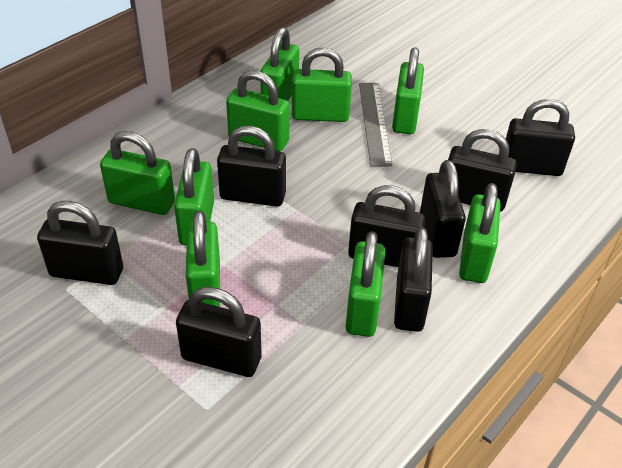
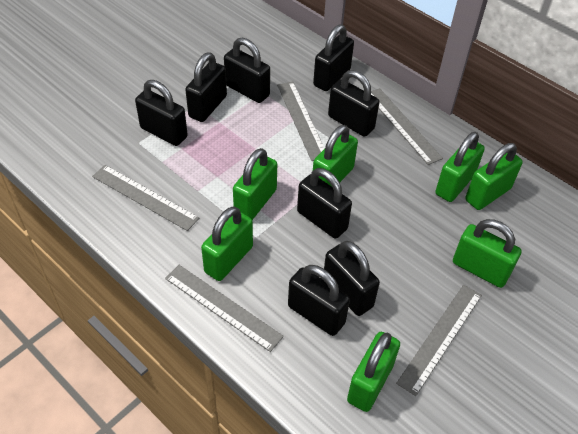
green padlock: [100,131,175,215] [174,148,214,246] [186,210,220,307] [226,70,290,151] [261,27,299,101] [292,47,352,122] [346,231,385,337] [392,47,424,134] [459,183,501,283] = 9 -> [201,206,253,281] [233,148,277,220] [313,125,358,187] [347,332,400,412] [435,132,485,202] [453,219,522,288] [465,143,523,210] = 7
grey ruler: [359,83,392,166] = 1 -> [92,165,199,231] [165,265,284,352] [277,82,325,161] [371,88,443,165] [396,285,482,396] = 5

